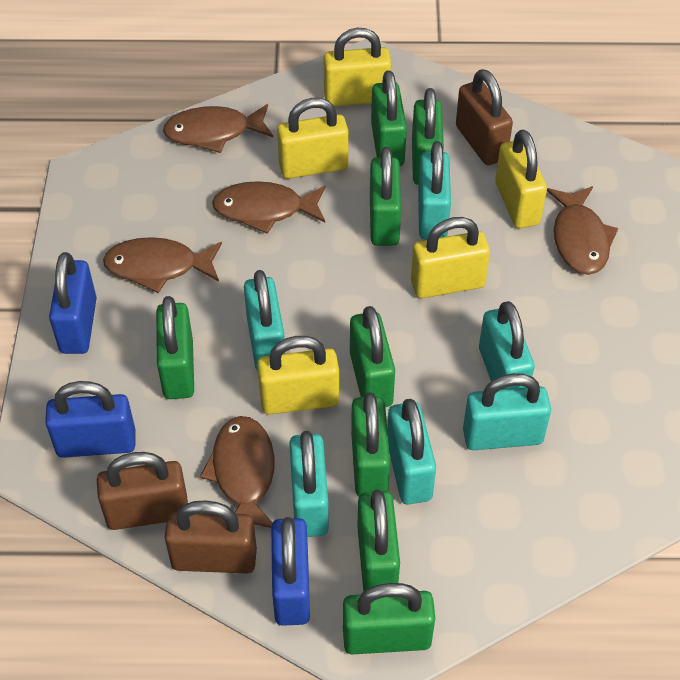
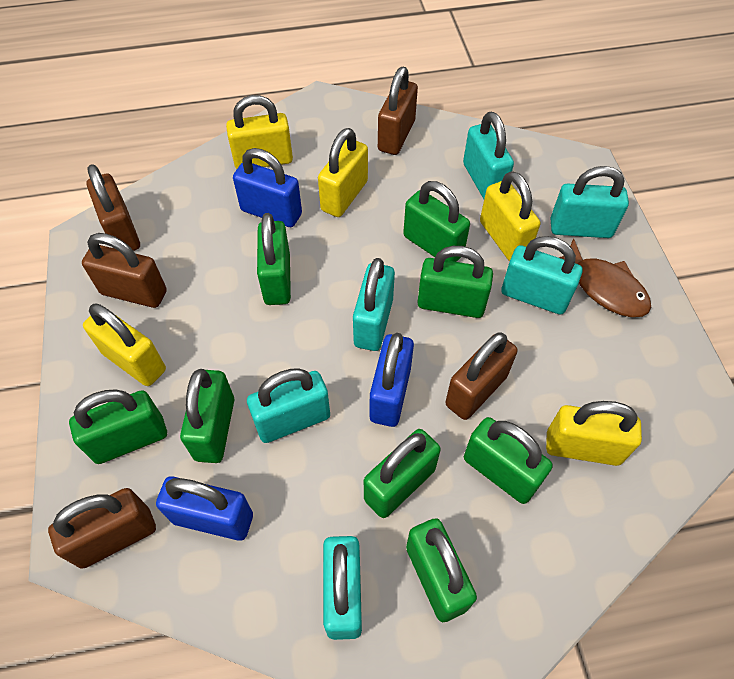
brown fish: [103,237,222,293] [163,104,273,153] [200,416,275,528] [212,181,326,234] [547,186,618,275] = 5 -> [559,238,651,317] = 1
brown padlock: [97,452,188,530] [165,500,257,573] [456,69,513,165] = 3 -> [48,488,156,569] [82,233,167,308] [86,164,140,251] [378,67,418,155] [445,333,518,420] = 5

